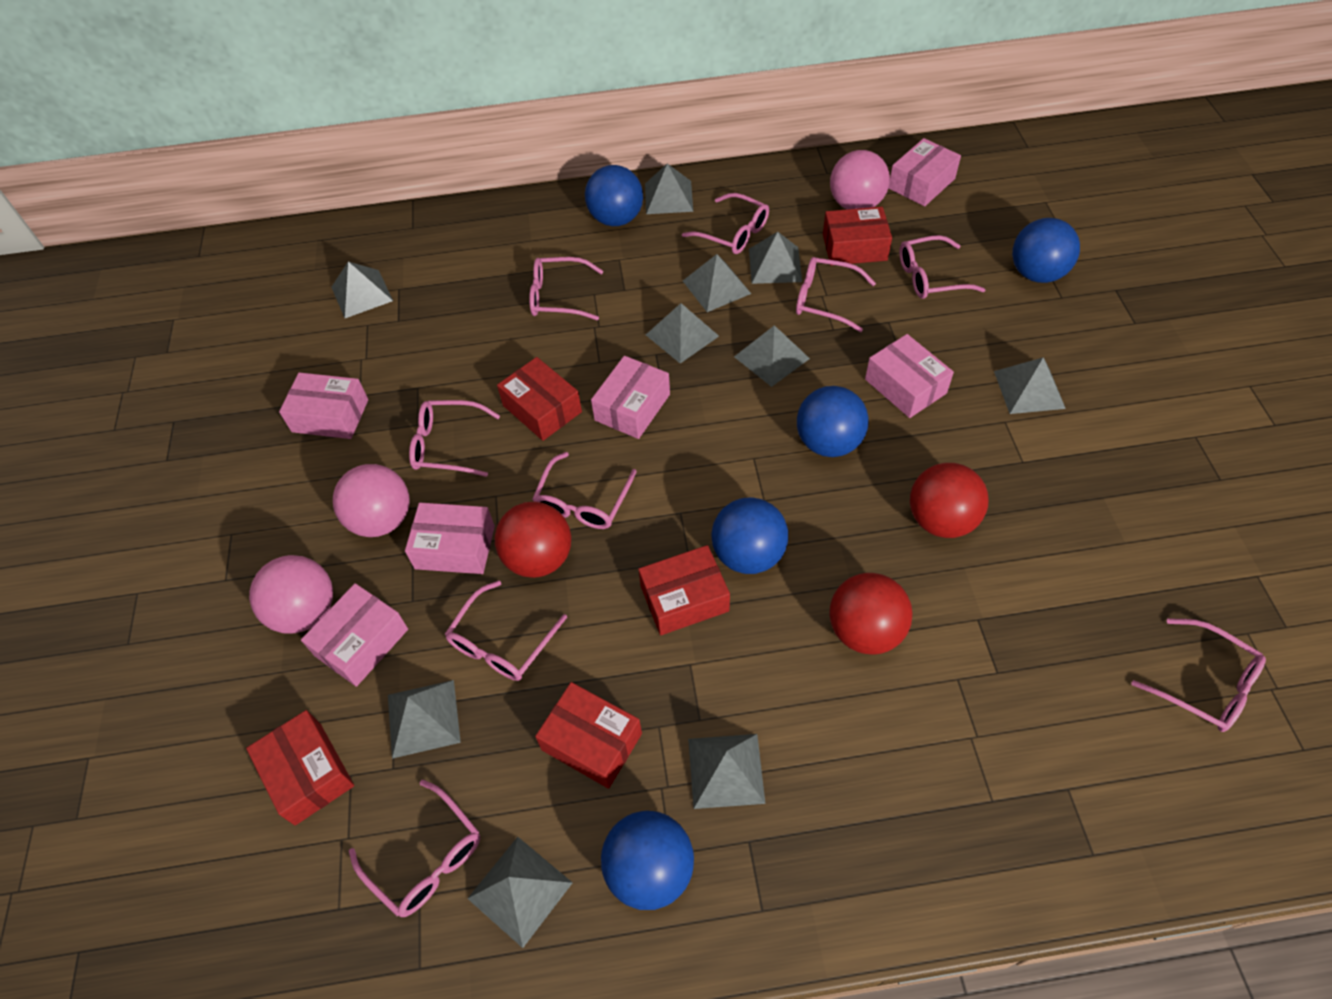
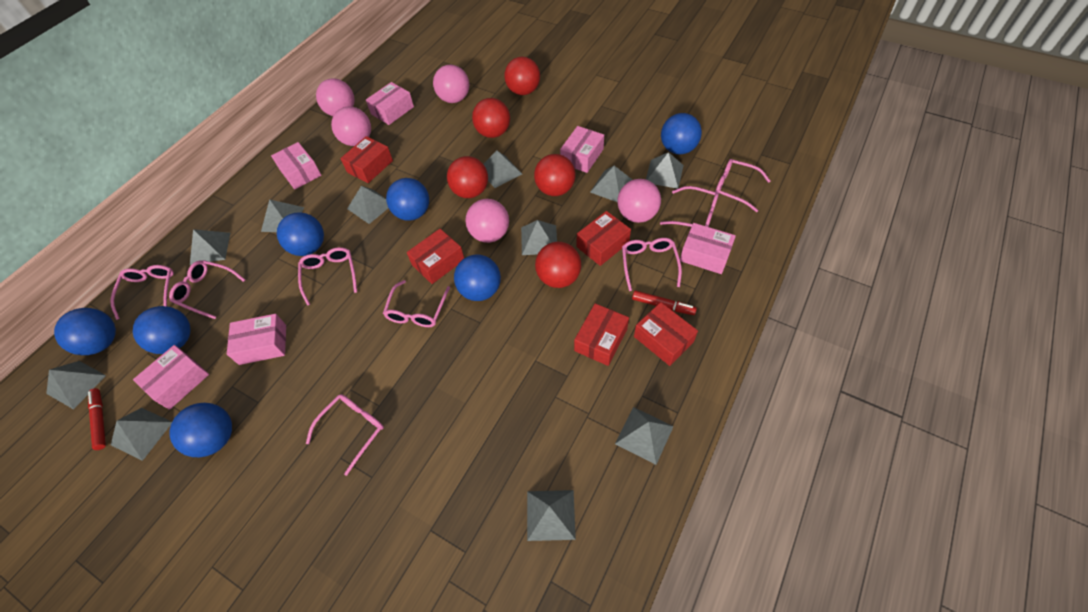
blue ball: [585,165,643,226] [601,811,694,910] [711,497,788,574] [797,386,868,457] [1012,218,1080,283] = 5 -> [54,308,116,355] [133,306,191,354] [170,403,232,457] [277,212,324,256] [386,178,429,221] [454,255,501,301] [661,113,702,155] = 7
grey pyramid: [331,261,393,318] [388,680,461,759] [467,837,573,948] [645,163,693,214] [646,303,719,364] [683,254,751,312] [688,734,766,809] [734,325,810,387] [749,232,802,284] [994,357,1066,414] = 10 -> [46,361,106,410] [111,408,172,461] [190,229,230,265] [261,199,304,232] [347,186,388,224] [484,151,522,188] [521,220,557,255] [527,490,576,541] [590,166,633,202] [615,407,674,465] [646,152,684,189] = 11
pink ball: [249,555,333,634] [333,464,410,537] [830,150,890,209] = 3 -> [316,78,355,116] [331,107,371,146] [433,65,469,103] [465,199,509,243] [617,179,661,223] = 5
pink glasses: [349,780,480,917] [409,400,500,477] [445,581,567,681] [529,257,603,320] [532,452,637,529] [682,193,769,254] [796,257,876,332] [899,235,986,299] [1131,618,1266,732] = 9 -> [110,265,174,320] [169,260,245,319] [298,247,357,306] [306,394,384,476] [383,280,450,327] [622,238,682,291] [660,186,719,227] [715,159,770,212] = 8
red ball: [495,502,571,578] [829,573,912,655] [910,463,989,538] = 3 -> [447,156,488,198] [472,98,510,138] [504,57,540,95] [534,154,575,196] [535,242,581,288] = 5
red marker: none = 0 -> [88,388,106,450] [632,290,697,315] = 2

